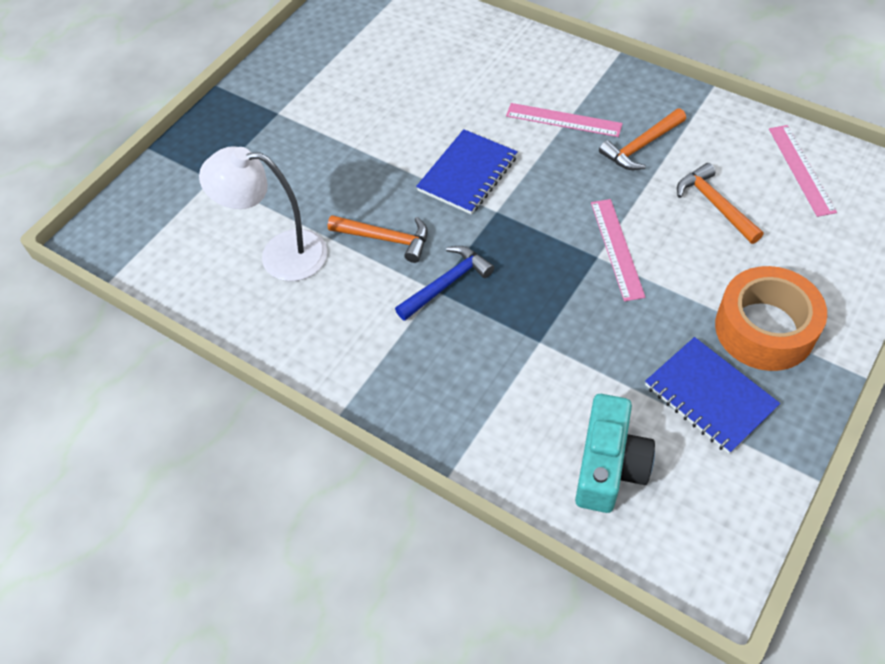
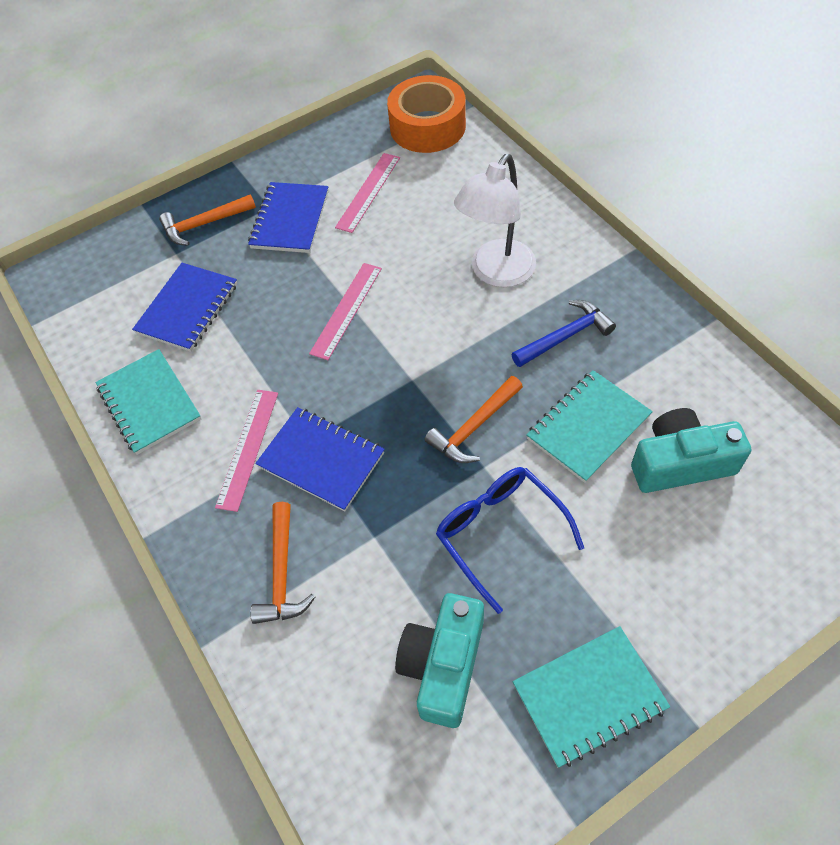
blue glasses: none = 0 -> [436,467,584,614] = 1
blue notebook: [416,129,518,214] [645,337,780,454] = 2 -> [132,263,237,352] [248,182,329,253] [255,407,385,512] = 3
turquoise camera: [575,394,655,513] = 1 -> [395,593,484,728] [631,408,751,493] = 2
turquoise notebook: none = 0 -> [96,349,201,455] [513,626,670,768] [526,370,653,483] = 3

